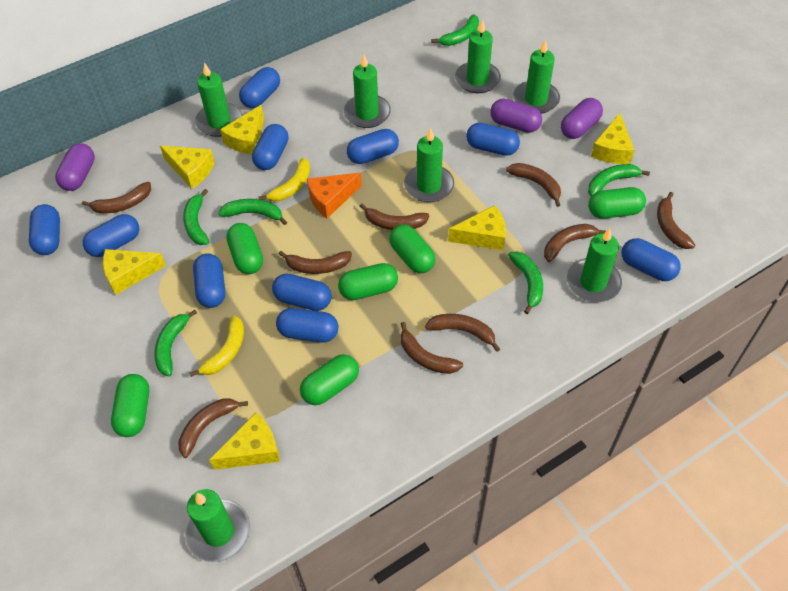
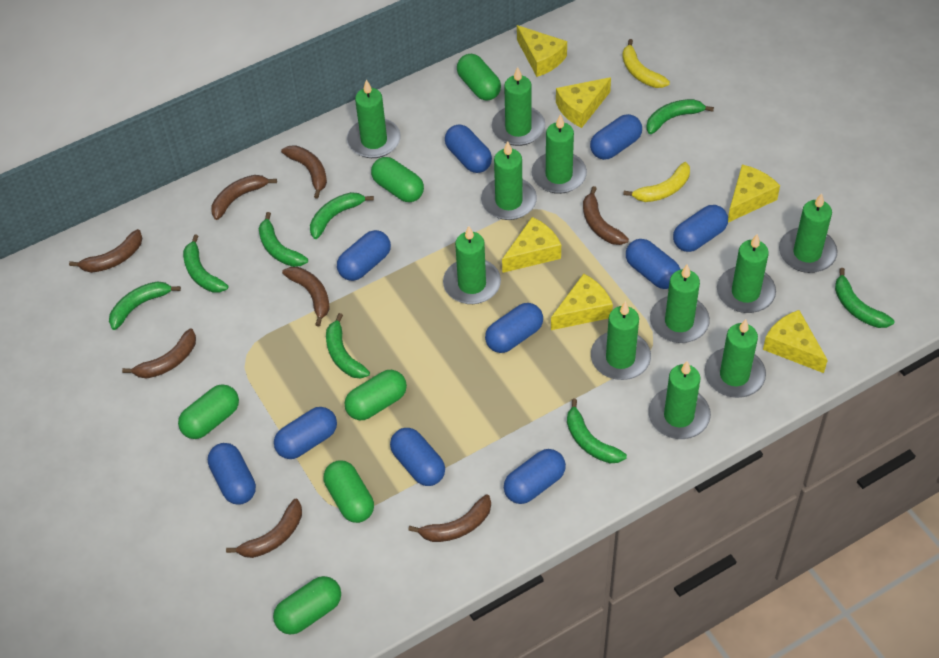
brown banana: [82,182,151,214] [178,398,248,458] [279,251,352,274] [360,203,429,230] [400,322,463,374] [425,314,500,352] [506,163,561,207] [544,224,606,262] [657,192,695,249] = 9 -> [69,229,142,273] [122,328,196,379] [211,175,277,220] [226,499,302,558] [281,145,327,199] [282,267,330,326] [408,494,491,542] [583,186,629,245] = 8
green banana: [154,310,197,376] [183,189,209,245] [218,199,287,225] [431,14,479,46] [508,251,543,314] [588,164,650,196] = 6 -> [109,281,181,330] [183,234,228,292] [259,212,308,267] [310,192,374,239] [326,313,370,379] [567,399,627,463] [646,99,714,134] [835,268,894,328] = 8
green candle: [185,489,250,562] [195,62,242,137] [344,54,391,128] [404,127,454,202] [455,19,501,93] [513,39,560,114] [567,228,622,302] = 7 -> [347,80,401,158] [443,226,501,304] [481,141,537,220] [491,67,545,146] [532,114,587,194] [591,301,651,380] [648,361,711,439] [650,264,710,343] [705,319,766,398] [717,234,776,313] [779,193,837,273] = 11
orange cheese: [307,173,362,218] = 1 -> none = 0
purple capsule: [55,143,95,191] [490,99,542,133] [561,98,603,139] = 3 -> none = 0

